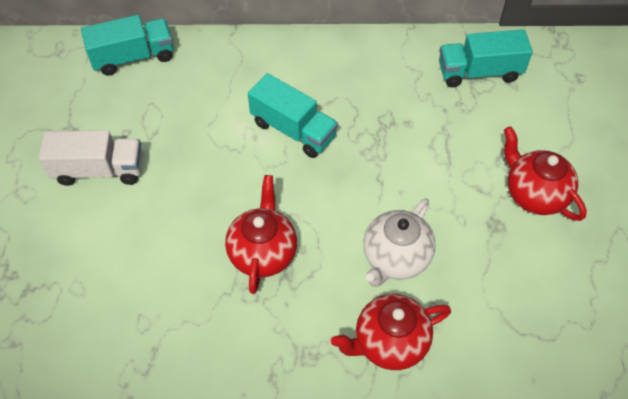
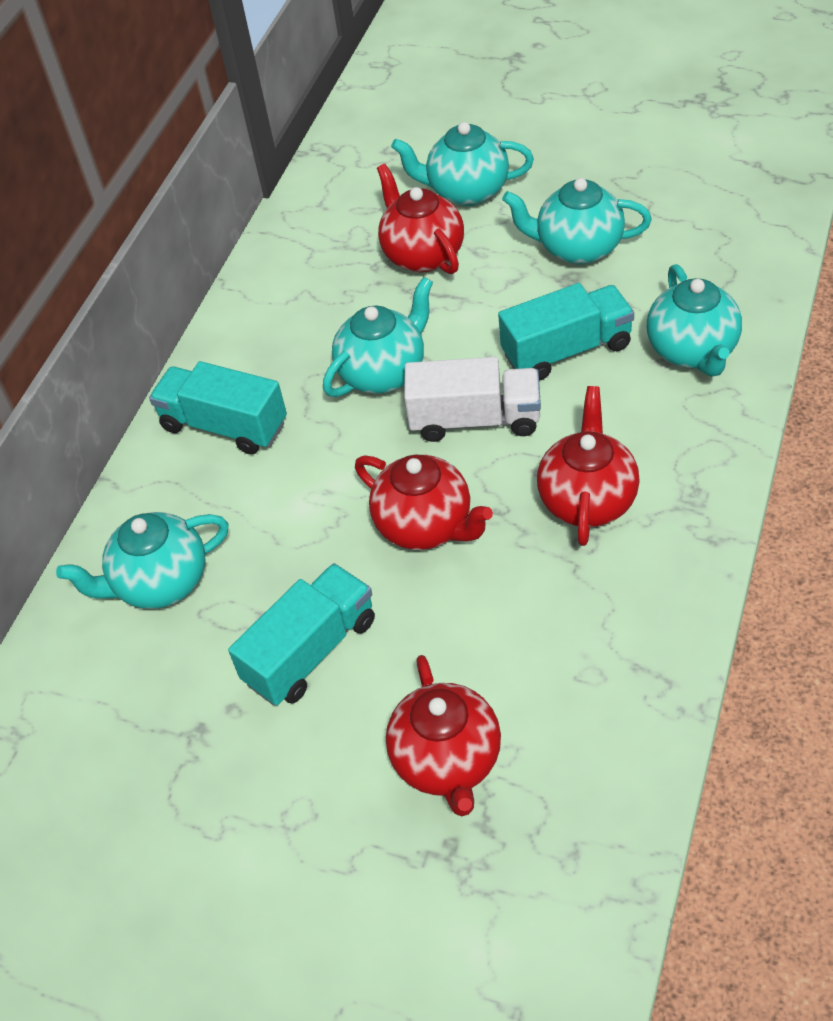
red teapot: [225,175,297,294] [331,294,451,370] [504,126,587,221] = 3 -> [355,454,493,550] [377,164,464,274] [386,655,501,816] [537,386,640,546] = 4
turquoise teapot: none = 0 -> [56,512,229,609] [323,277,433,397] [391,122,534,206] [502,178,652,265] [647,264,742,377] = 5
white teapot: [363,198,436,287] = 1 -> none = 0

